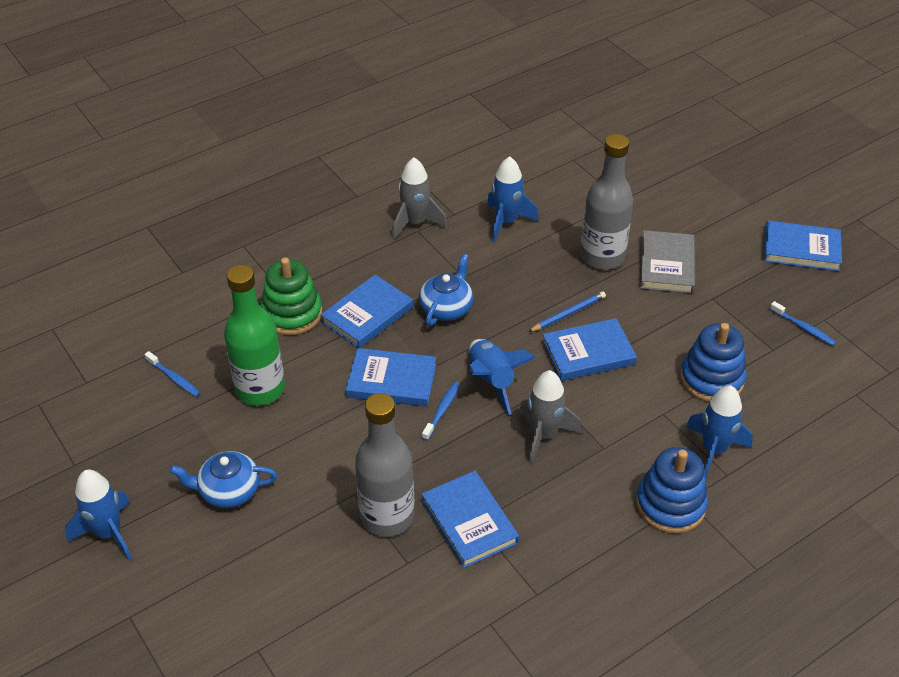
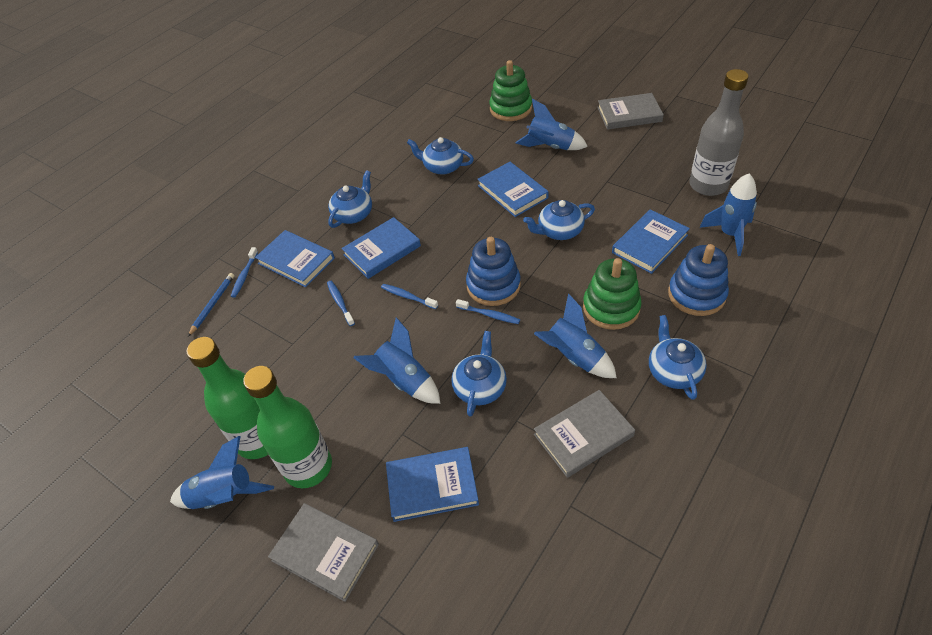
blue rocket: [65,470,132,560] [469,339,536,415] [487,156,539,242] [686,386,753,479] = 4 -> [170,436,274,509] [353,317,440,404] [515,99,588,150] [534,293,617,378] [699,173,757,256] = 5
blue teapot: [170,451,277,508] [419,254,473,326] = 2 -> [328,170,372,228] [407,137,474,175] [451,331,507,417] [523,200,595,240] [649,315,707,400] = 5
blue toothbrush: [144,351,200,397] [422,382,460,441] [770,301,836,346] = 3 -> [231,247,258,298] [327,281,355,326] [381,284,438,309] [456,299,520,324] = 4
green bottle: [224,265,285,406] = 1 -> [186,337,268,459] [243,366,332,488] = 2
green stacking toy: [260,257,322,335] = 1 -> [489,60,532,121] [583,258,642,330] = 2
grey book: [640,230,695,293] = 1 -> [268,503,379,602] [534,390,635,478] [597,93,664,130] = 3
grey bottle: [355,393,415,537] [580,134,633,270] = 2 -> [689,69,749,196] = 1
grey rocket: [392,157,447,239] [519,370,582,464] = 2 -> none = 0

